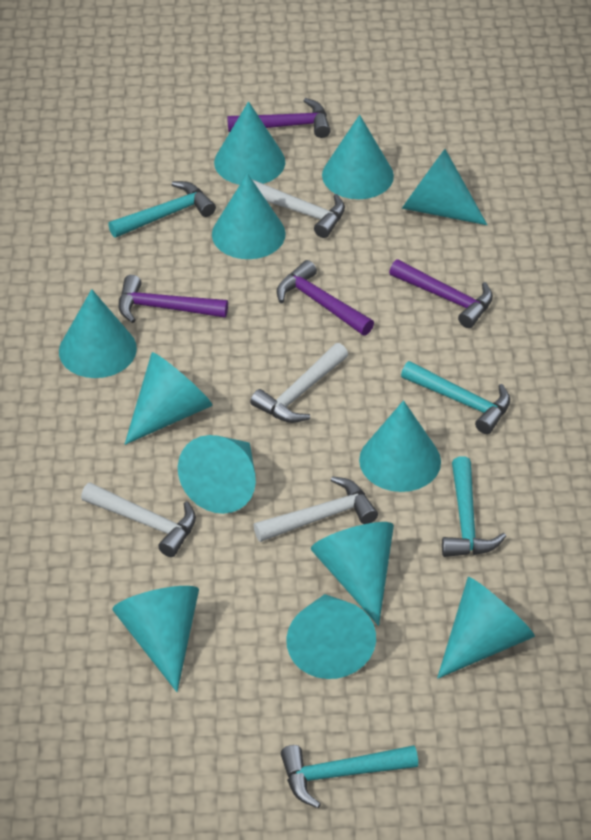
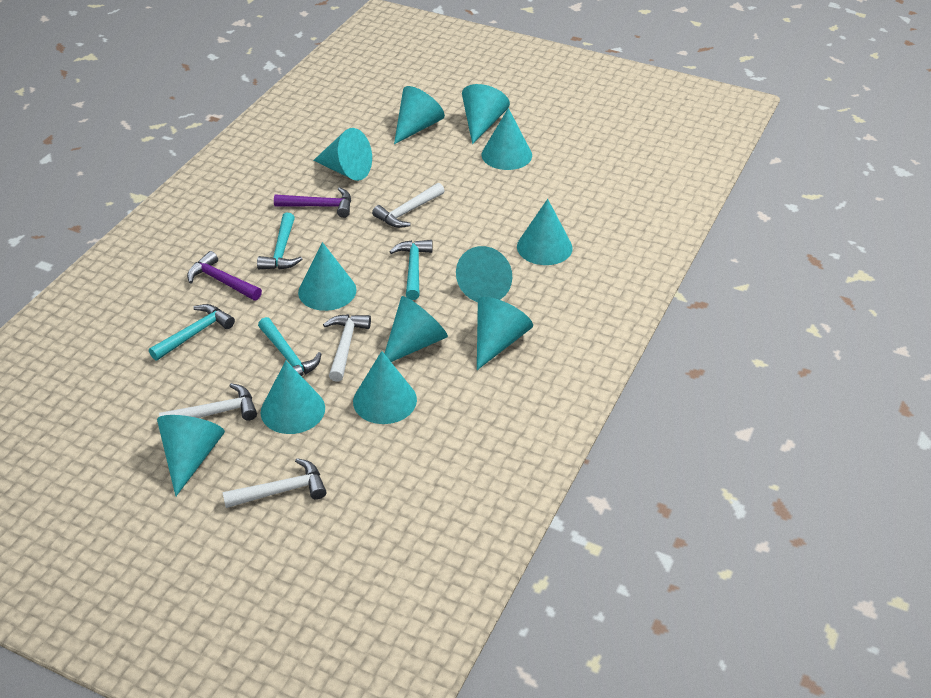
purple hammer: [119,275,228,323] [227,98,331,138] [277,260,374,335] [389,260,493,328] = 4 -> [187,251,262,301] [274,187,351,218] = 2

